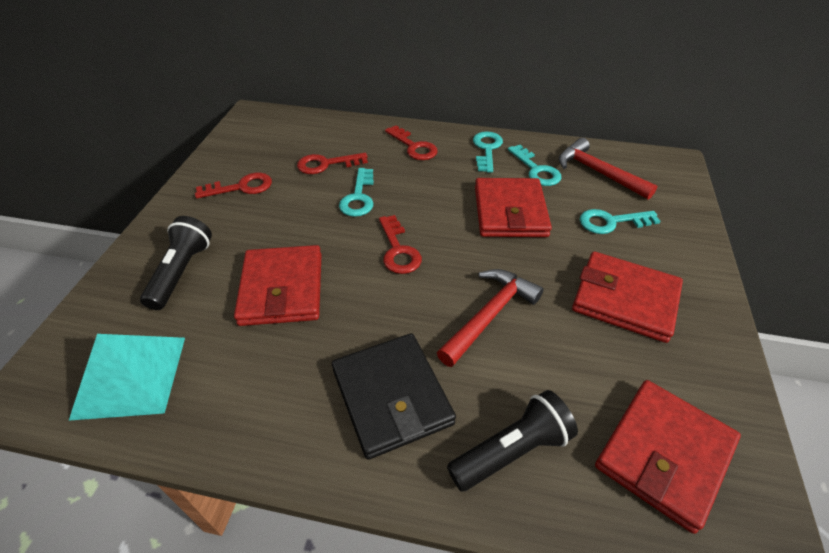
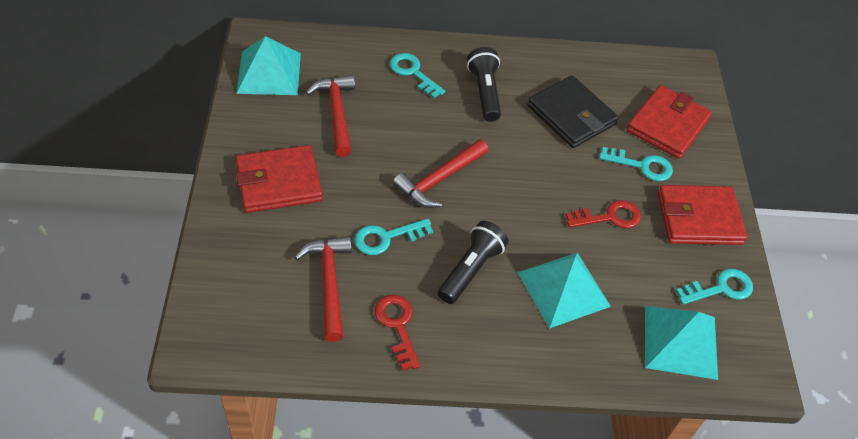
red hammer: [437,269,544,367] [559,138,657,200] = 2 -> [294,236,352,342] [306,75,355,157] [393,139,489,208] = 3
red key: [195,173,272,199] [297,153,368,174] [379,215,422,274] [385,125,438,160] = 4 -> [375,295,421,371] [566,200,641,229] = 2
red wallet: [234,245,322,326] [475,178,552,237] [572,251,683,343] [595,380,741,534] = 4 -> [236,145,323,213] [627,85,712,159] [658,185,748,245] = 3
turquoise pyramid: [69,334,185,421] = 1 -> [236,36,301,95] [518,252,611,329] [645,306,718,380] = 3

